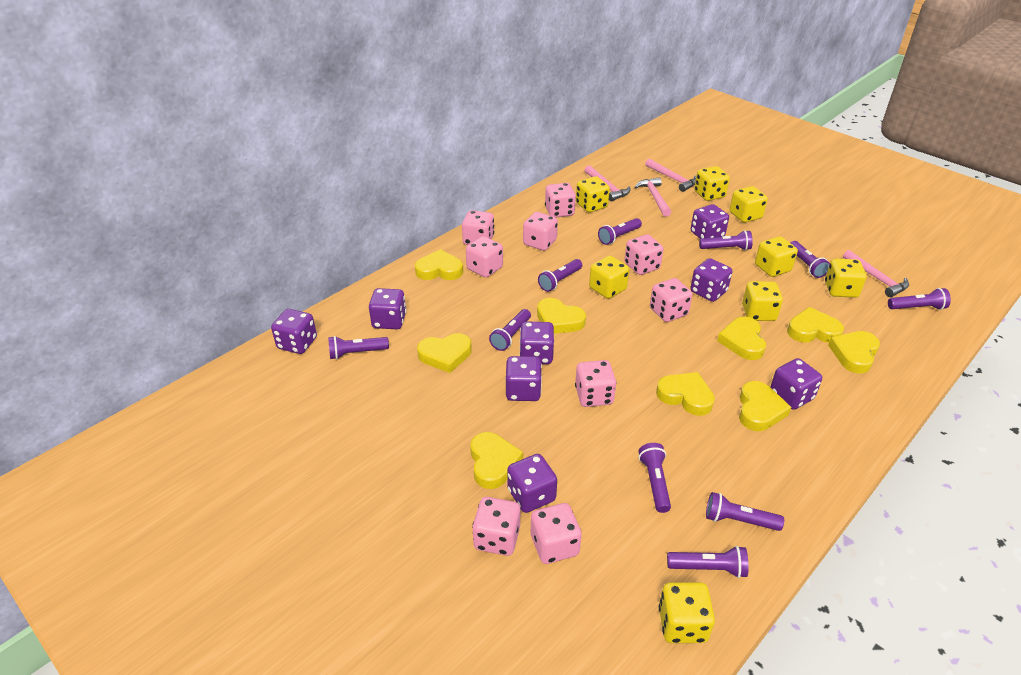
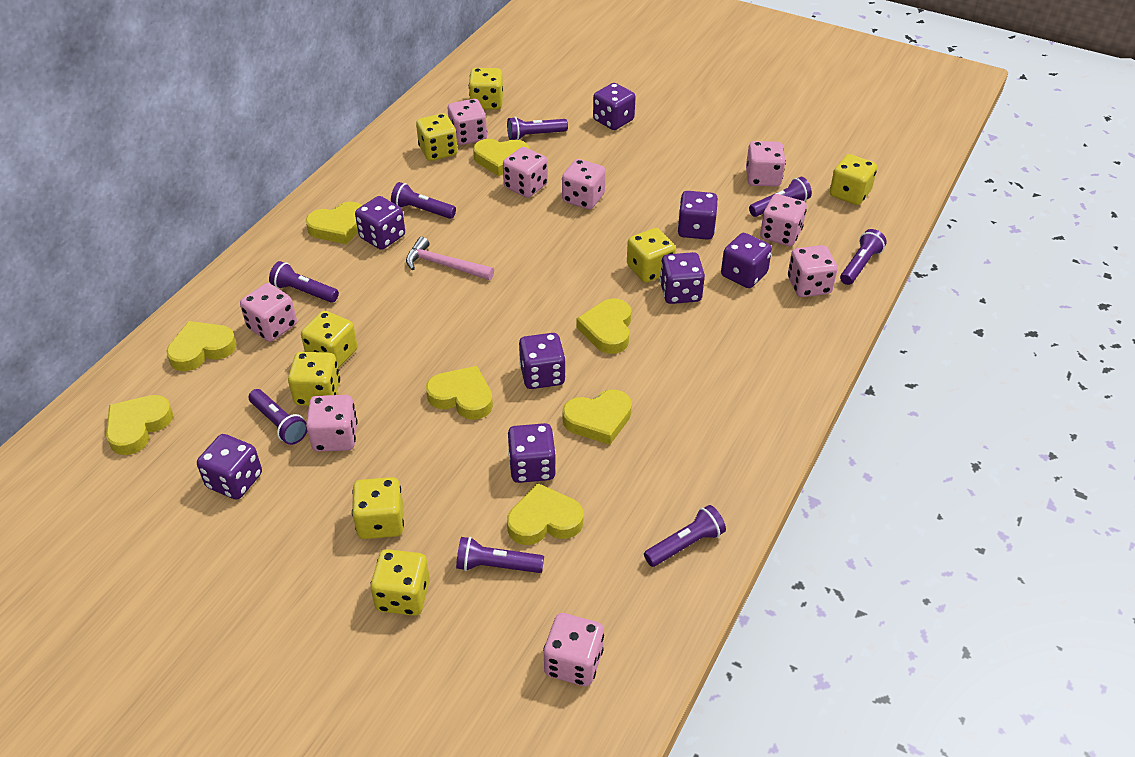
pink hammer: [584,165,630,201] [635,177,671,217] [645,159,696,192] [843,250,909,297] = 4 -> [406,237,494,280] = 1
purple flashlight: [328,336,389,360] [489,309,531,351] [538,259,582,292] [598,218,642,245] [639,443,671,513] [667,546,749,578] [699,230,753,250] [706,492,784,531] [791,241,830,278] [888,288,951,310] = 10 -> [248,389,307,445] [269,261,339,303] [391,182,456,219] [456,537,544,573] [507,117,568,140] [644,505,726,567] [749,177,812,217] [840,229,887,285] = 8
yellow heart: [415,249,463,280] [417,333,472,373] [470,432,523,489] [537,298,586,334] [656,372,715,416] [717,316,766,360] [739,381,791,431] [787,307,844,343] [828,331,880,373] = 9 -> [106,395,173,455] [166,321,237,371] [306,202,363,244] [426,366,493,420] [473,139,529,176] [507,483,583,545] [562,389,632,445] [576,298,631,354] = 8

